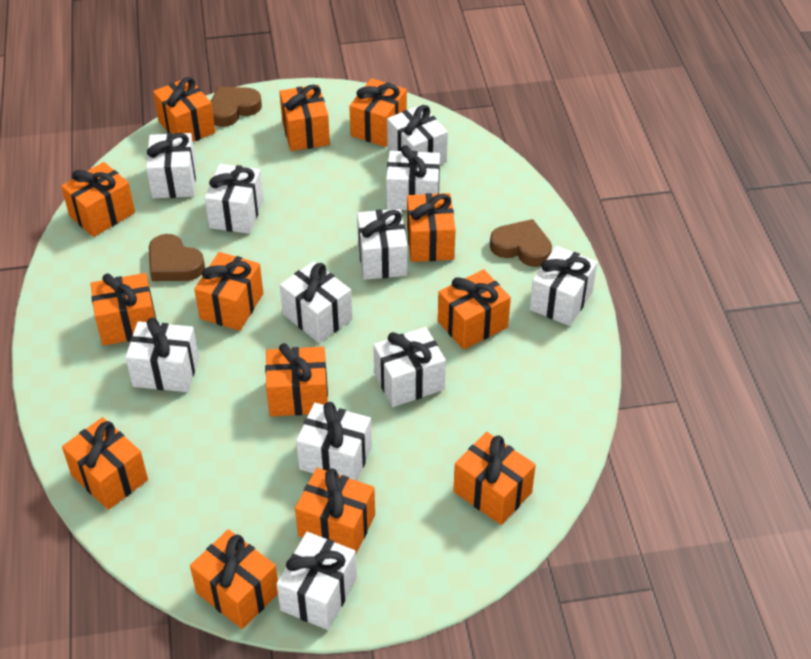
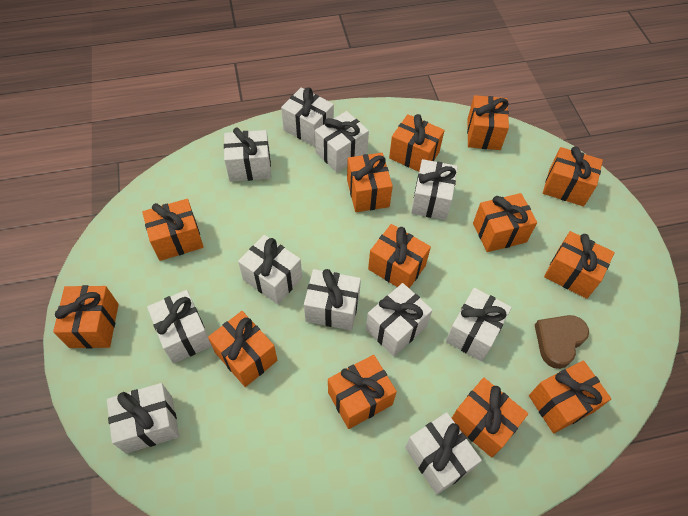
brown heart: [149,234,205,281] [211,87,262,127] [490,219,552,267] = 3 -> [535,315,589,369] = 1

